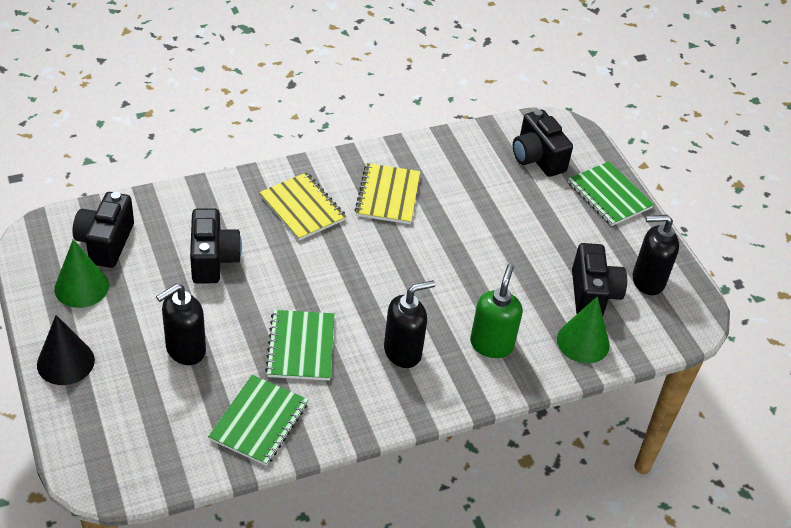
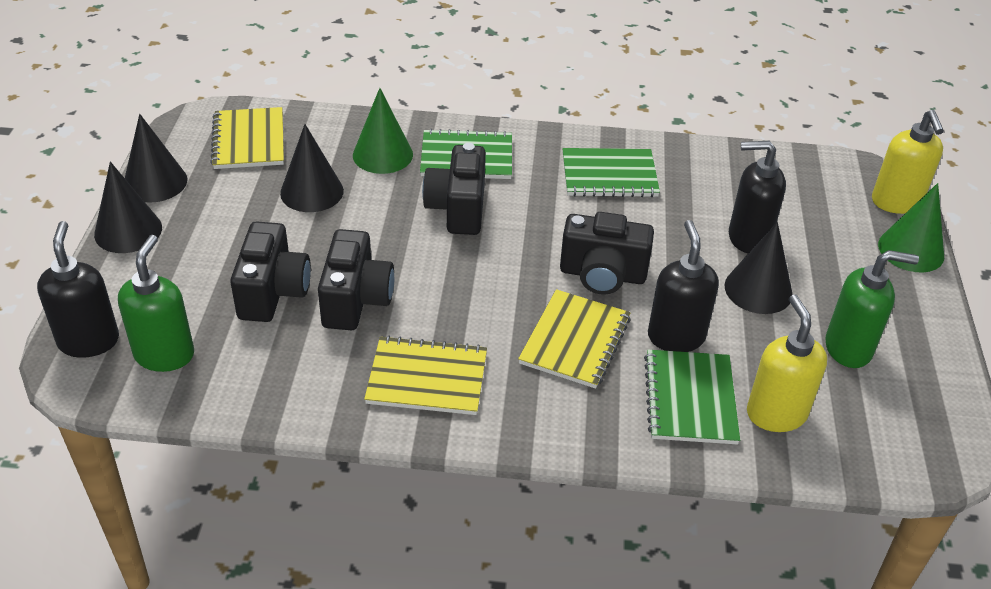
black cone: [37,315,95,385] = 1 -> [94,162,162,253] [125,114,188,203] [280,124,344,212] [724,222,793,314] = 4
green soap dispenser: [470,264,523,358] = 1 -> [118,235,194,372] [825,250,919,368] = 2
yellow notebook: [260,172,347,240] [355,163,420,224] = 2 -> [210,107,284,169] [364,336,487,415] [518,289,631,389] = 3
yellow soap dispenser: none = 0 -> [747,294,827,432] [872,110,944,214] = 2

